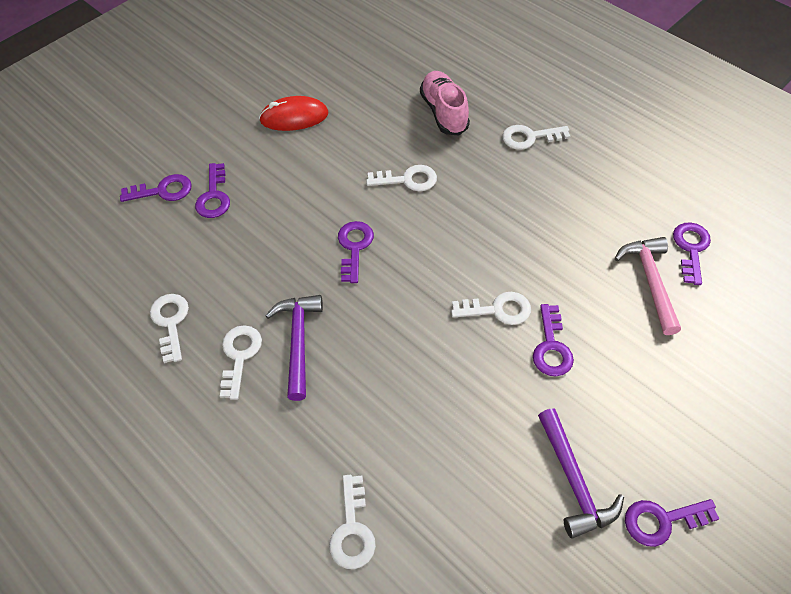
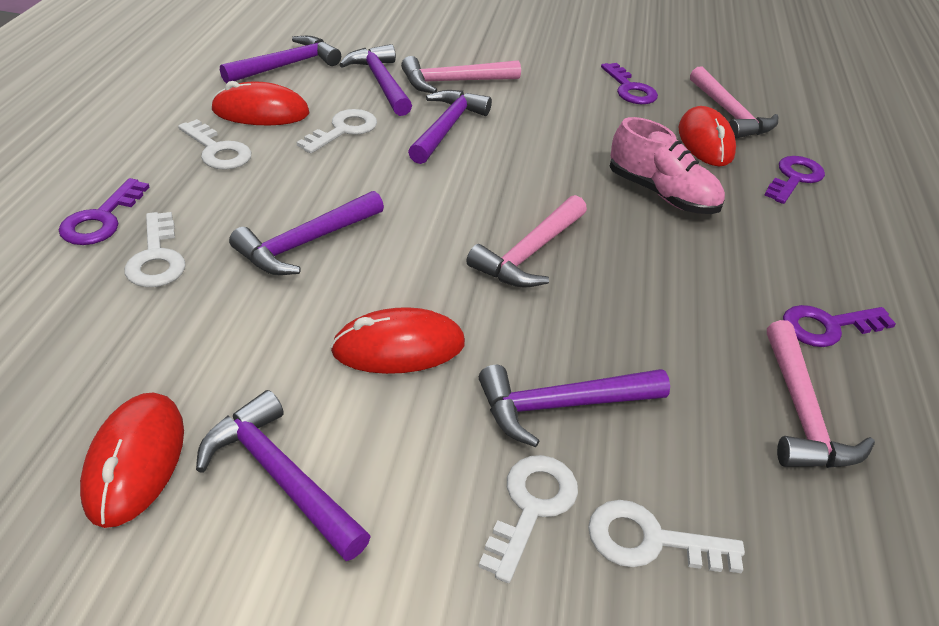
pink hammer: [615,237,681,335] = 1 -> [401,56,521,93] [466,195,587,288] [690,66,778,139] [767,320,875,468] = 4
purple hammer: [265,295,323,401] [538,408,624,539] = 2 -> [196,390,371,561] [220,36,341,84] [229,191,384,275] [339,44,412,116] [408,90,492,164] [479,365,670,447] = 6
purple key: [120,174,192,202] [195,163,230,218] [338,221,374,283] [533,304,574,376] [625,499,719,547] [673,222,711,285] = 6 -> [59,178,149,245] [601,63,658,104] [765,156,825,204] [783,305,896,347] = 4
red mouse: [259,96,329,131] = 1 -> [80,393,184,528] [211,81,309,125] [330,307,465,374] [679,106,736,166] = 4
white key: [150,294,189,363] [220,325,262,400] [329,475,376,569] [366,165,437,191] [451,292,531,325] [502,125,570,150] = 6 -> [125,212,185,287] [178,119,252,170] [297,109,377,154] [478,455,578,583] [588,500,745,573] = 5

